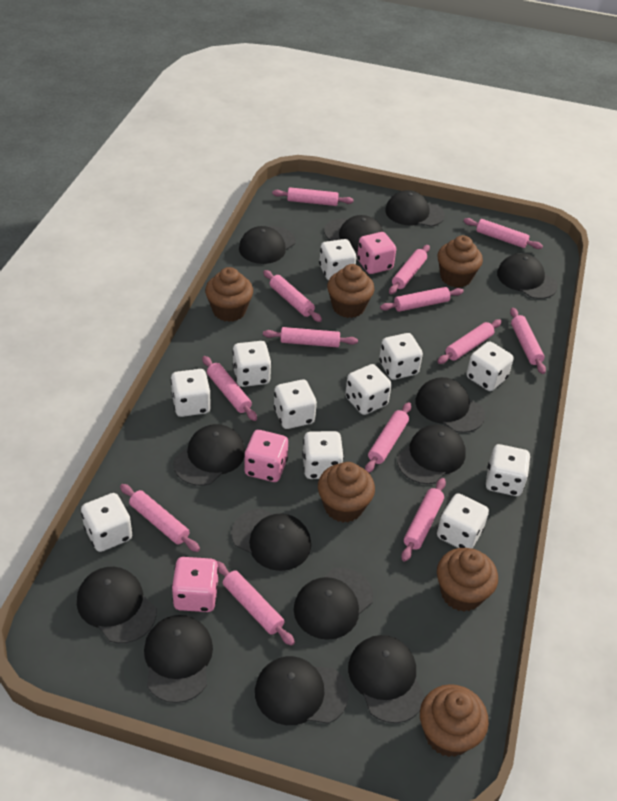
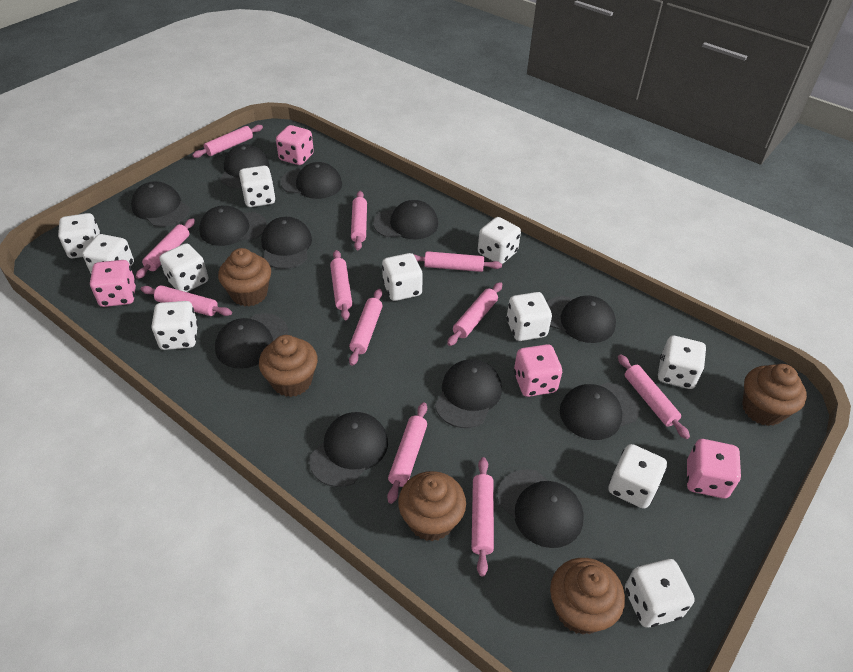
black cap: [77,567,156,643] [144,615,213,703] [173,424,245,486] [231,509,311,571] [239,226,296,264] [255,656,349,725] [294,568,373,640] [324,215,383,251] [348,635,425,723] [385,190,445,227] [397,424,466,484] [415,377,485,433] [497,253,558,299] = 13 -> [131,181,190,227] [199,205,267,246] [215,313,288,369] [220,144,270,189] [261,217,312,269] [281,162,342,199] [309,412,388,487] [373,200,438,239] [435,359,502,428] [497,469,584,548] [547,295,616,343] [560,382,640,440] = 12
brown cupcake: [205,267,253,322] [318,462,375,522] [327,264,375,318] [420,684,489,757] [437,235,483,288] [437,548,498,612] = 6 -> [218,248,271,307] [259,335,318,397] [398,471,466,541] [550,558,625,635] [742,364,807,426] = 5
pink dice: [172,557,219,612] [244,430,288,482] [357,232,396,274] = 3 -> [90,260,136,307] [276,125,314,165] [514,344,562,397] [686,439,741,499] = 4
pink rolling pin: [120,484,200,552] [202,356,257,421] [217,561,295,646] [263,270,322,322] [263,327,358,347] [272,187,354,206] [365,402,412,473] [380,287,464,312] [389,245,430,294] [401,478,446,562] [437,319,502,364] [463,218,543,249] [510,308,546,374] = 13 -> [136,218,195,279] [141,285,232,316] [192,125,263,158] [330,250,352,320] [349,289,383,366] [351,191,367,250] [387,402,427,504] [413,251,502,272] [447,282,502,346] [471,457,494,577] [618,354,690,439] = 11

